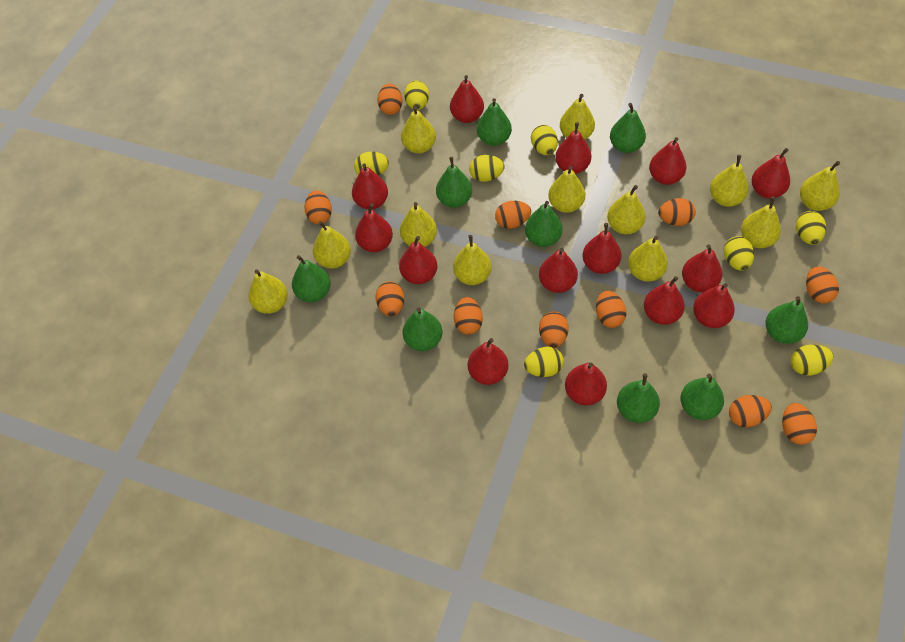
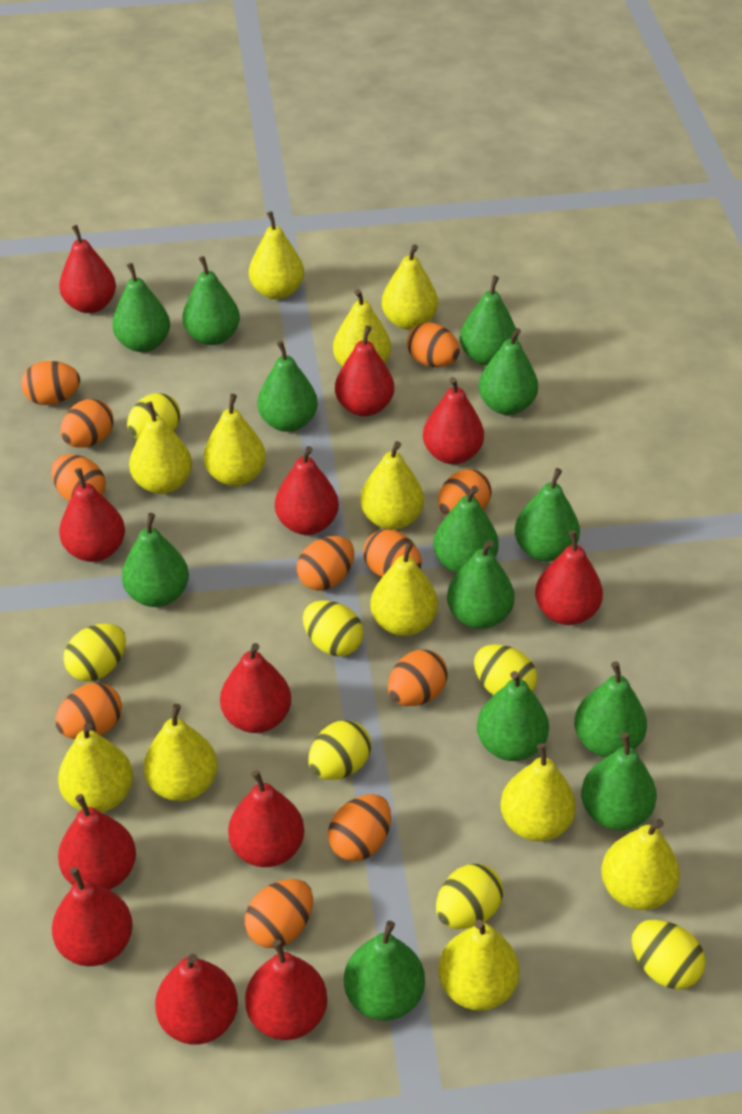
green pear: [292,255,331,302] [403,307,442,351] [436,157,472,208] [477,98,512,146] [525,201,563,247] [610,103,646,153] [617,373,660,423] [680,373,724,420] [766,296,808,344] = 9 -> [112,263,170,352] [122,513,189,607] [182,256,240,345] [257,341,318,432] [344,921,425,1021] [433,486,499,573] [447,540,515,629] [460,276,518,365] [477,671,549,761] [478,328,538,415] [515,468,580,562] [574,661,647,757] [581,733,657,830] = 13
red pear: [352,163,388,210] [355,203,393,252] [399,236,437,284] [450,75,484,123] [468,338,509,385] [539,248,578,293] [555,122,591,174] [565,363,607,406] [583,223,621,274] [644,276,685,325] [649,137,687,185] [682,244,722,292] [693,283,735,328] [752,148,790,199] = 14 -> [52,867,133,966] [58,794,136,890] [59,225,116,313] [59,468,125,562] [155,954,238,1045] [220,643,291,733] [228,770,304,867] [245,940,327,1040] [275,446,339,535] [335,325,394,416] [423,377,484,464] [535,530,603,625] = 12
yellow egg: [354,152,389,176] [404,81,429,110] [469,155,505,182] [524,347,564,377] [531,125,558,155] [724,236,754,271] [791,344,833,376] [796,211,826,245] = 8 -> [63,623,126,682] [127,393,180,439] [303,600,363,656] [308,720,371,780] [436,864,503,929] [474,644,537,695] [632,920,705,989] = 7

